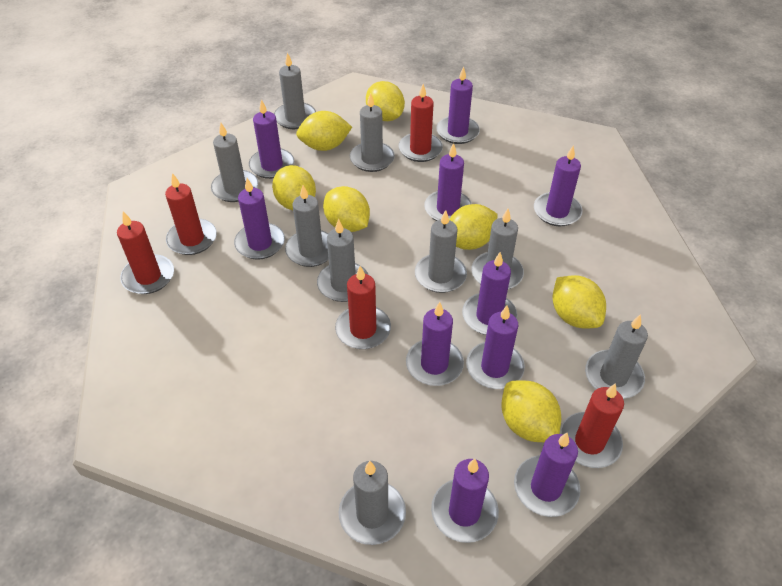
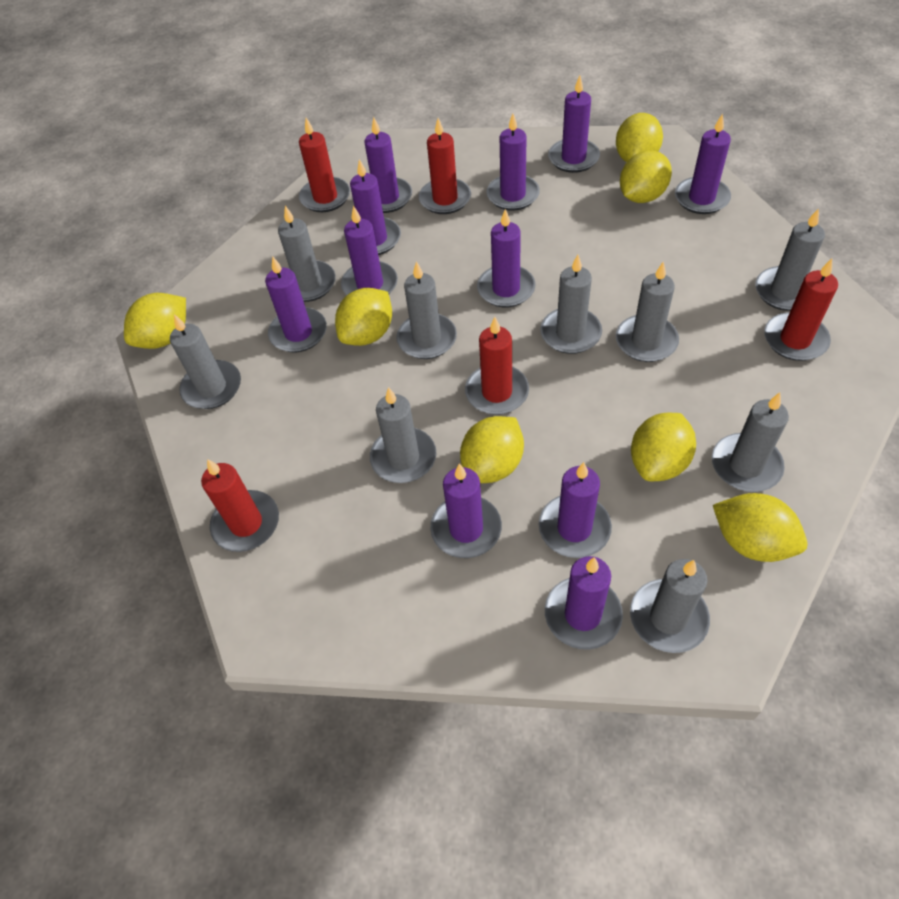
purple candle: [234,178,285,260] [249,99,294,179] [406,302,464,386] [424,143,472,221] [431,459,499,543] [436,66,480,144] [462,252,517,335] [466,306,525,389] [514,433,581,517] [534,146,583,226] = 10 -> [265,256,327,353] [341,205,398,295] [350,159,401,255] [364,117,412,213] [430,463,502,558] [477,209,535,307] [486,114,540,211] [539,462,612,558] [545,556,623,649] [548,76,600,173] [675,114,731,214] = 11

